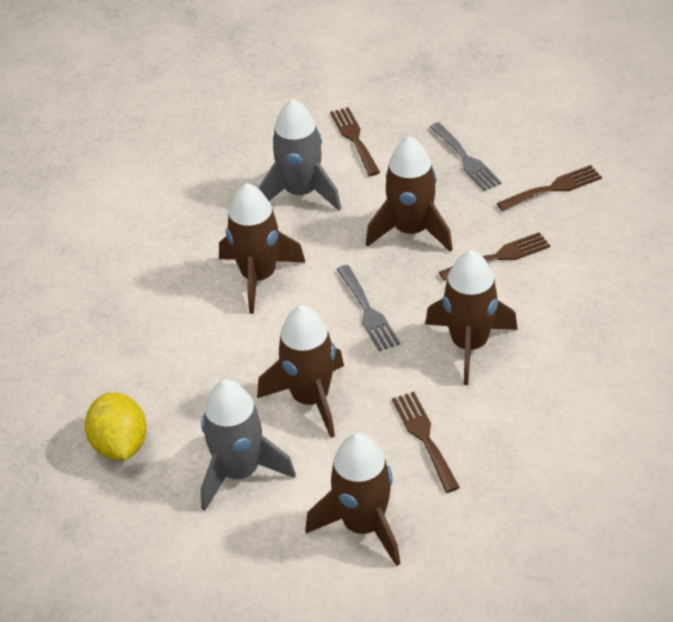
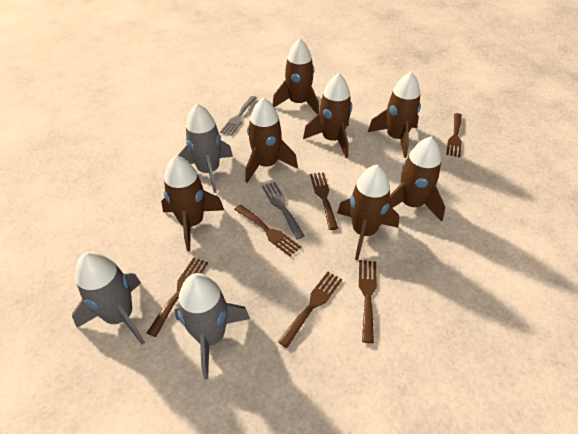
brown fork: [330,107,380,176] [392,392,460,493] [439,232,550,281] [497,165,602,211] = 4 -> [147,257,208,337] [234,204,301,256] [278,272,342,348] [310,172,338,230] [359,260,377,343] [446,113,462,158] = 6
brown rocket: [219,183,306,314] [257,305,344,438] [305,433,401,566] [366,136,453,252] [425,250,518,385] = 5 -> [161,155,224,251] [245,97,298,183] [273,39,319,114] [303,73,352,158] [337,164,399,260] [368,72,421,158] [389,136,445,222] = 7
grey rocket: [201,380,296,511] [258,99,341,211] = 2 -> [72,252,145,345] [174,273,250,379] [178,104,233,193] = 3
yellow lemon: [85,392,147,460] = 1 -> none = 0

